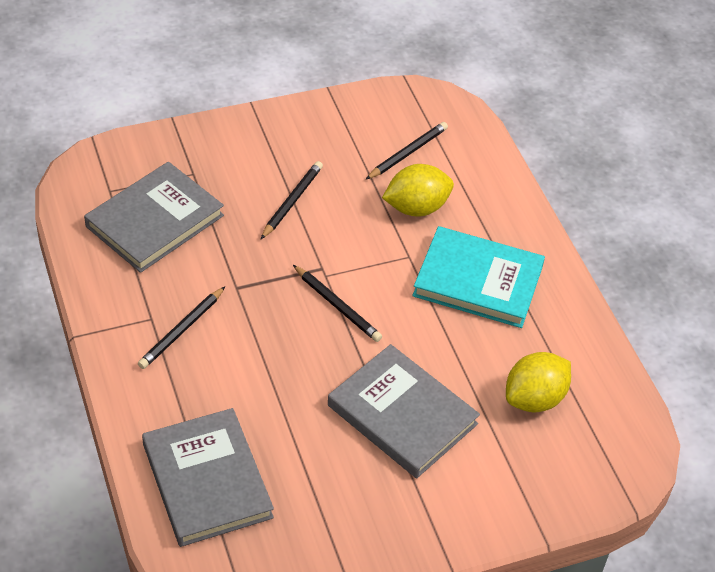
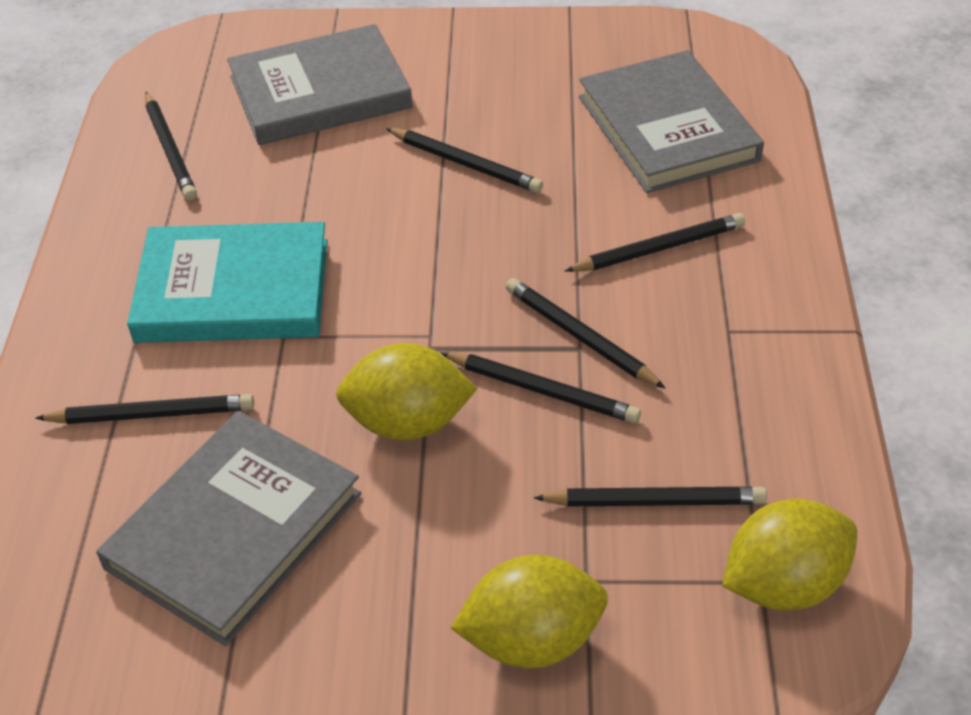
black pencil: [138,287,225,369] [261,161,323,239] [293,265,382,342] [365,122,448,180] = 4 -> [35,394,254,424] [145,92,197,200] [385,128,543,193] [440,352,641,423] [506,278,666,389] [533,487,767,507] [565,213,745,272] = 7
yellow lemon: [382,164,454,217] [506,352,571,412] = 2 -> [336,343,477,440] [451,555,608,668] [722,499,857,611] = 3

